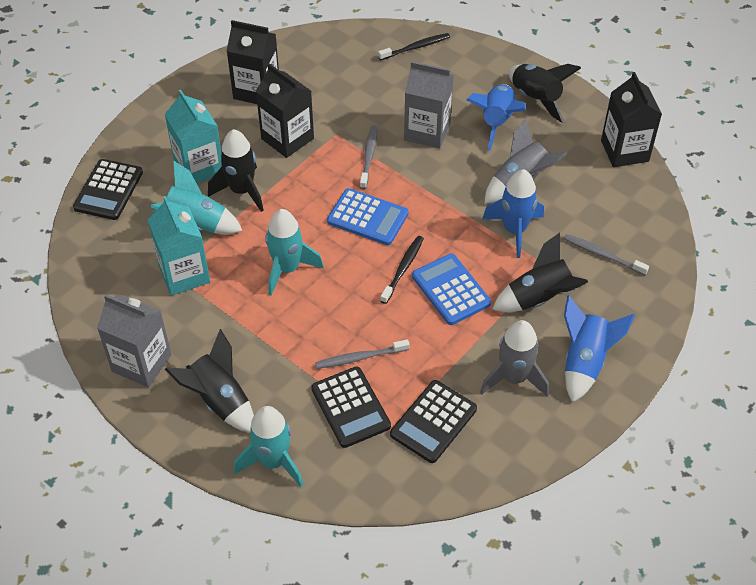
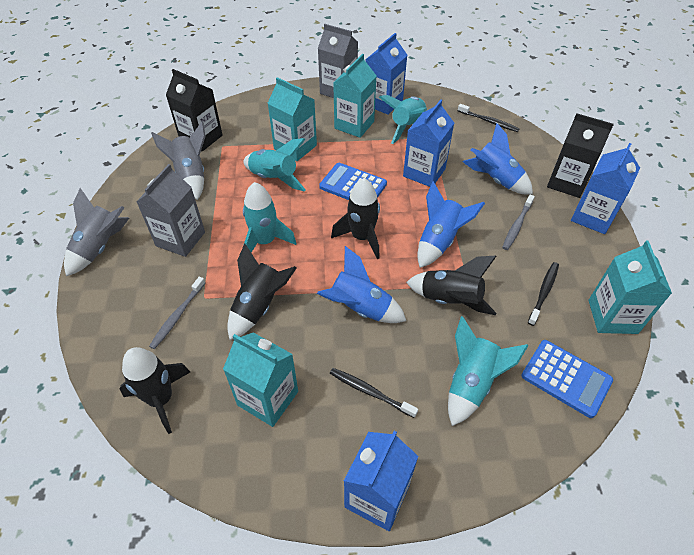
black calculator: [73,159,143,220] [311,366,391,448] [390,380,477,463] = 3 -> none = 0
black carton: [227,20,279,104] [256,63,314,158] [601,72,662,167] = 3 -> [166,69,223,152] [547,113,614,198] = 2
black toothbrush: [378,33,450,60] [380,236,424,304] = 2 -> [330,368,418,418] [458,104,520,132] [528,262,559,326] = 3
blue carton: none = 0 -> [344,431,419,531] [365,33,407,115] [403,99,454,187] [571,143,640,234] = 4
grey toothbrush: [315,339,410,369] [360,125,377,189] [564,234,649,275] = 3 -> [149,277,205,349] [502,194,535,250] = 2
turquoise carton: [148,196,210,296] [164,90,222,184] = 2 -> [223,333,298,427] [267,77,317,161] [333,54,376,138] [588,241,672,334] = 4
turquoise rocket: [151,160,242,234] [234,406,303,487] [265,209,324,295] = 3 -> [243,138,306,192] [243,182,296,253] [379,95,427,144] [448,316,528,426] = 4

